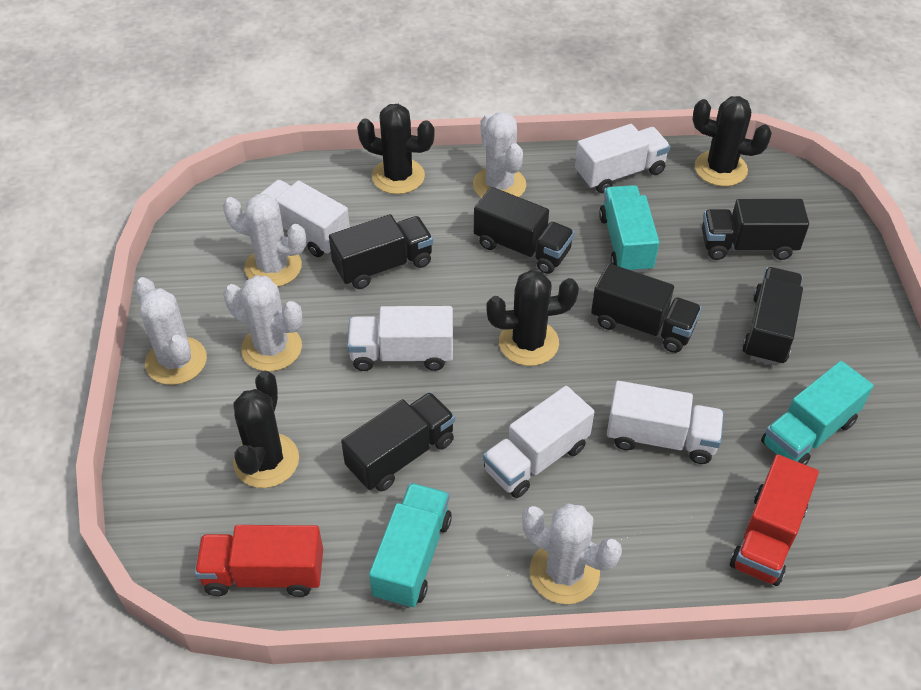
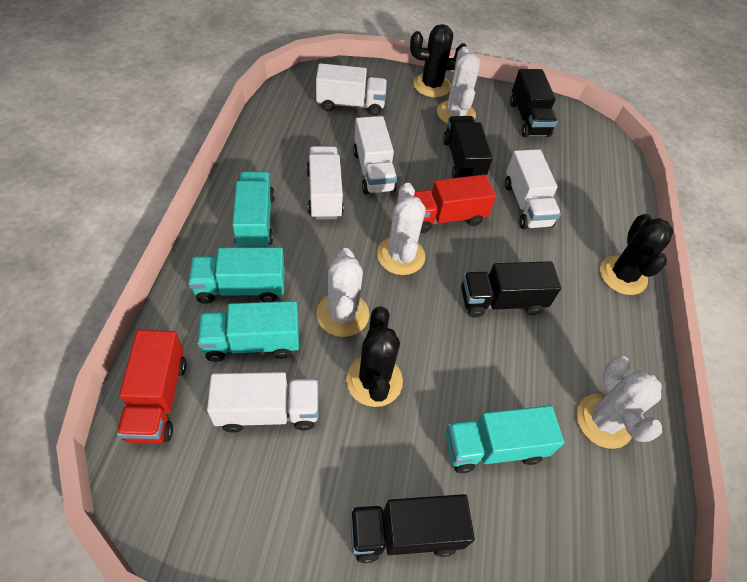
black cactus: [233,371,299,488] [357,104,435,194] [486,270,579,366] [693,96,772,186] = 4 -> [346,306,403,407] [410,24,467,97] [600,214,673,295] = 3
black truck: [329,214,433,289] [341,392,455,492] [474,187,575,274] [591,263,702,353] [702,199,809,260] [742,267,803,366] = 6 -> [350,494,475,563] [443,116,493,178] [461,261,561,318] [510,69,558,137] = 4
turquoise truck: [369,483,452,608] [599,185,659,273] [761,361,873,465] = 3 -> [188,247,285,304] [197,301,299,362] [232,171,275,248] [446,405,564,473] = 4
white cactus: [135,277,207,385] [223,194,306,287] [224,275,302,372] [473,112,526,198] [522,503,622,604] = 5 -> [316,248,369,337] [377,183,426,275] [437,46,481,124] [577,356,662,449] = 4

